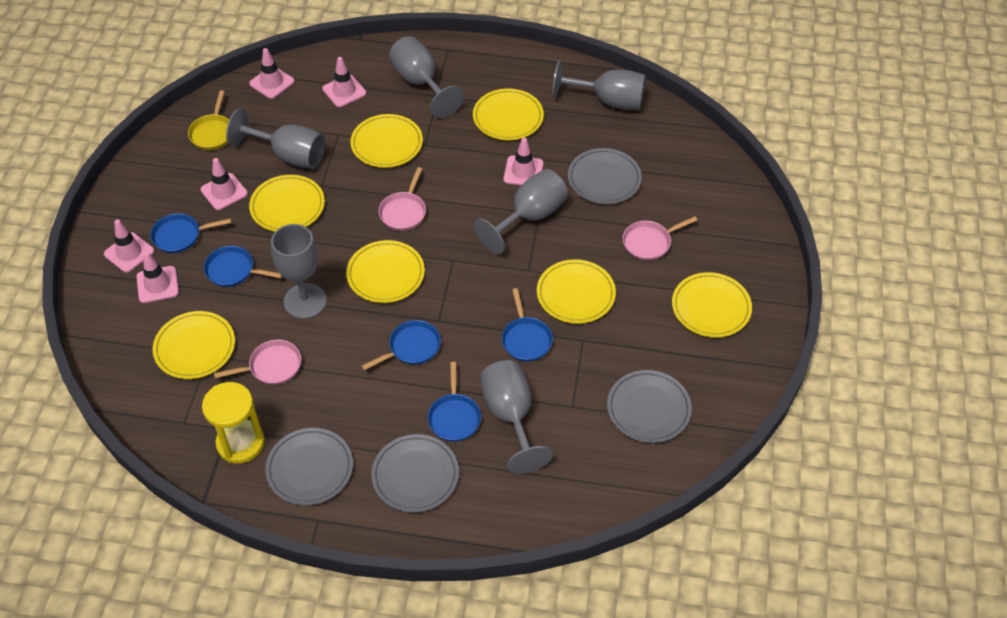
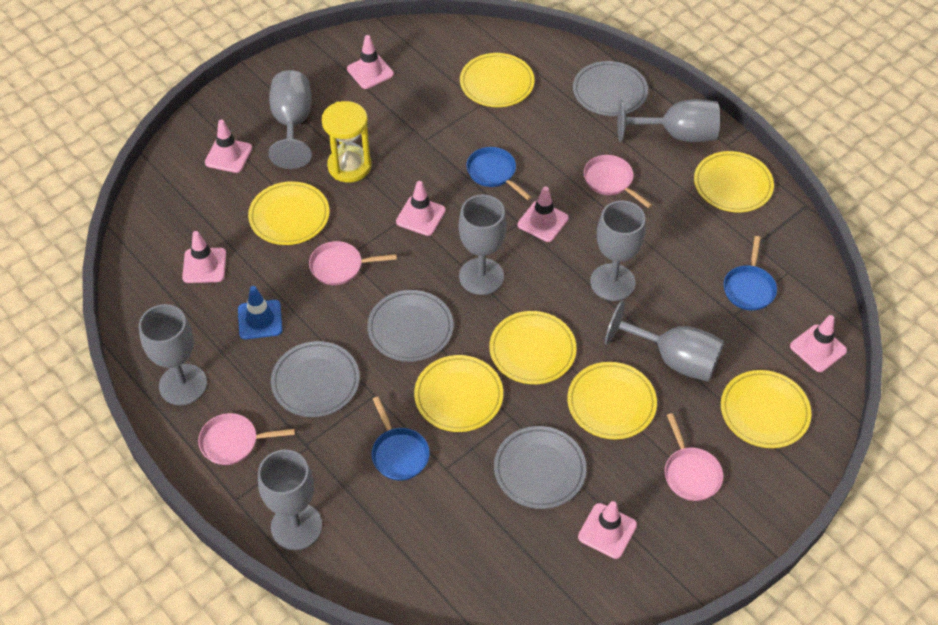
blue pan: [150,213,231,253] [204,246,282,287] [361,320,441,370] [428,362,481,442] [502,288,553,361] = 5 -> [372,396,430,480] [466,147,532,200] [724,236,777,311] = 3
blue traffic cone: none = 0 -> [238,286,283,339] = 1
grey goblet: [226,108,325,169] [271,224,327,319] [389,36,464,118] [474,169,568,254] [480,360,553,474] [552,60,646,110] = 6 -> [139,304,207,405] [258,450,322,550] [269,70,312,169] [459,195,507,295] [590,200,645,301] [605,300,724,382] [618,99,720,142] = 7
pink pan: [214,339,301,385] [378,167,426,231] [623,216,697,261] = 3 -> [198,413,295,465] [309,241,397,285] [584,155,652,208] [665,413,723,501] = 4
pink traffic cone: [104,220,154,273] [136,252,179,303] [200,158,248,210] [249,48,295,99] [322,57,366,107] [503,138,544,185] = 6 -> [182,231,226,283] [205,120,252,173] [347,35,394,89] [396,181,446,236] [518,186,569,242] [578,501,637,559] [790,315,847,372] = 7
yellow pan: [188,90,229,150] = 1 -> none = 0

